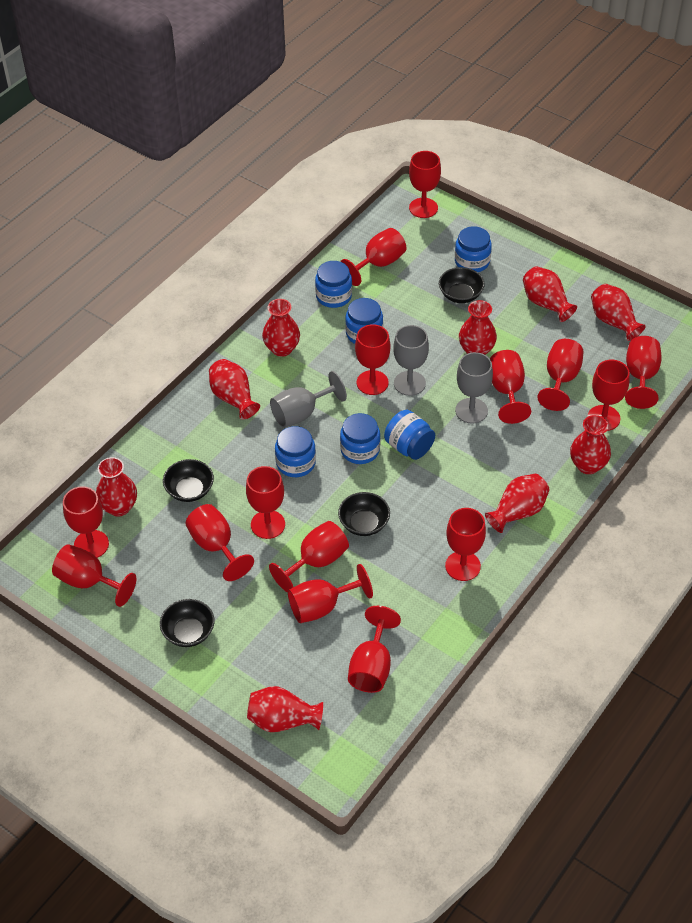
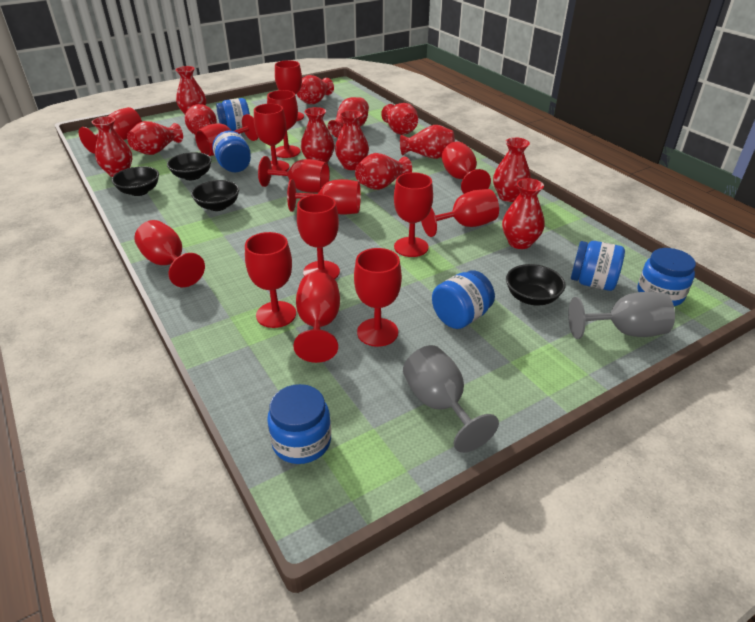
grey goblet: [270,371,347,428] [393,325,429,396] [455,352,493,424] = 3 -> [403,345,499,453] [568,292,675,339] = 2
red vase: [96,457,137,516] [209,359,260,420] [247,686,323,732] [262,299,300,357] [459,300,497,355] [485,474,550,533] [523,266,577,322] [570,415,611,474] [591,284,646,341] = 9 -> [92,116,132,177] [127,121,183,155] [176,66,206,114] [185,104,217,134] [297,75,334,104] [301,107,335,163] [328,97,369,138] [335,110,369,170] [355,153,412,190] [381,103,418,135] [400,125,455,159] [493,137,531,202] [502,178,545,249] = 13

